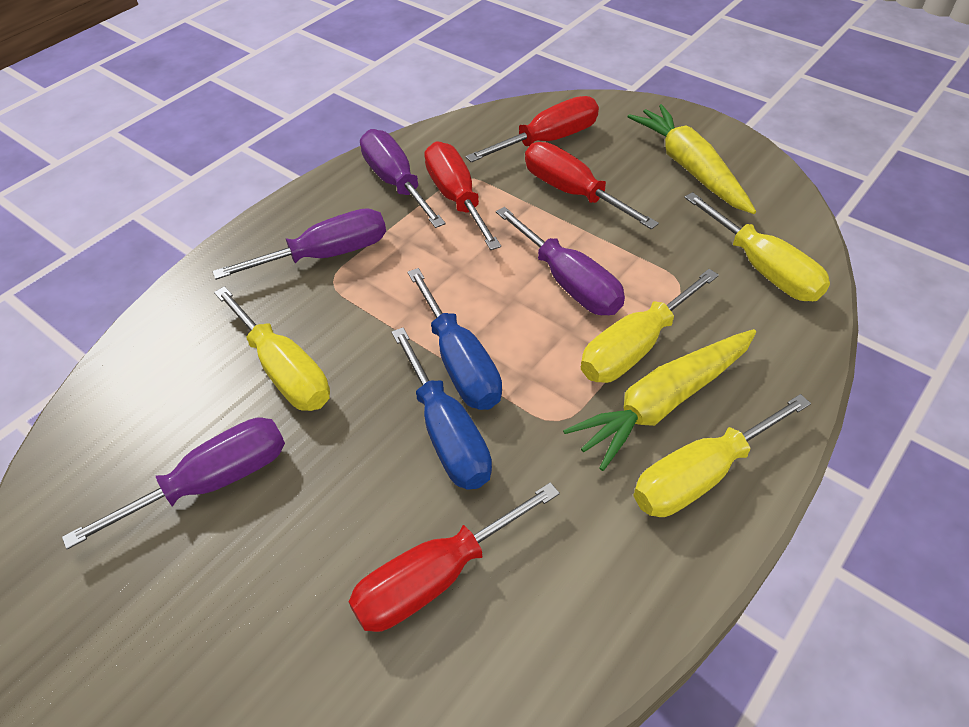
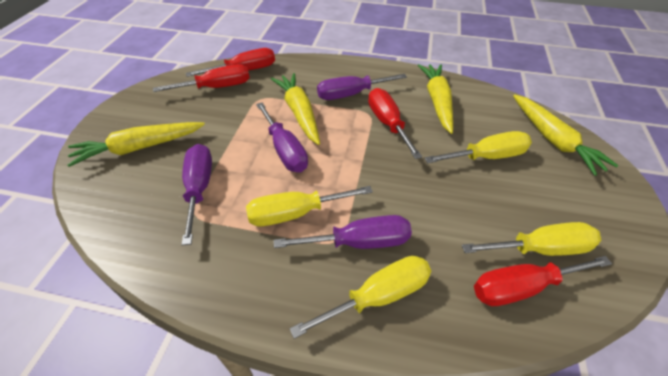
blue screwdriver: [392,327,492,490] [408,268,502,410] = 2 -> none = 0
yellow carrot: [563,329,756,471] [627,104,756,214] = 2 -> [68,122,205,167] [271,73,320,145] [418,64,453,134] [513,94,619,176] = 4

